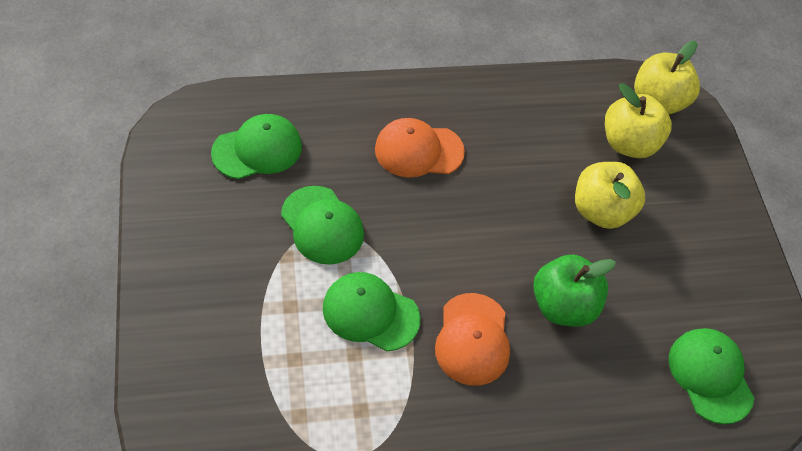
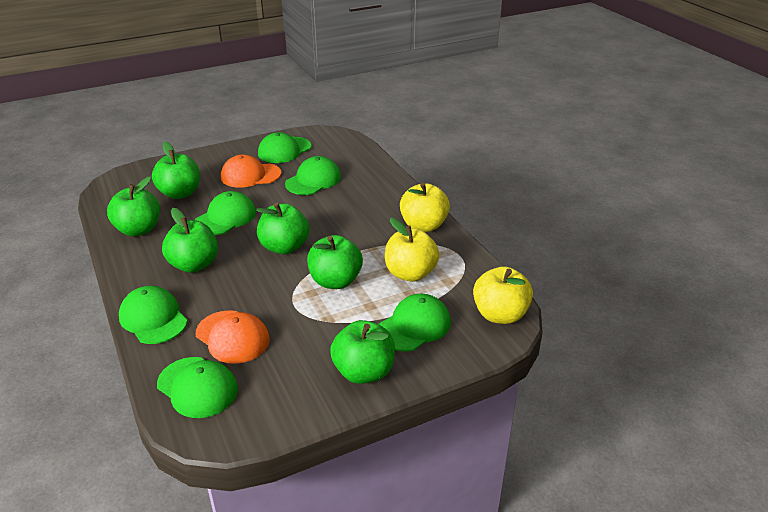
green apple: [533,255,616,327] = 1 -> [107,176,160,237] [152,141,200,199] [162,208,218,273] [256,203,309,254] [307,235,363,289] [330,320,395,384] = 6
green cap: [211,114,302,179] [281,186,364,265] [323,272,420,351] [669,328,754,424] = 4 -> [119,286,188,344] [157,357,238,418] [195,191,256,235] [258,132,311,163] [285,156,341,195] [379,294,451,352] = 6

